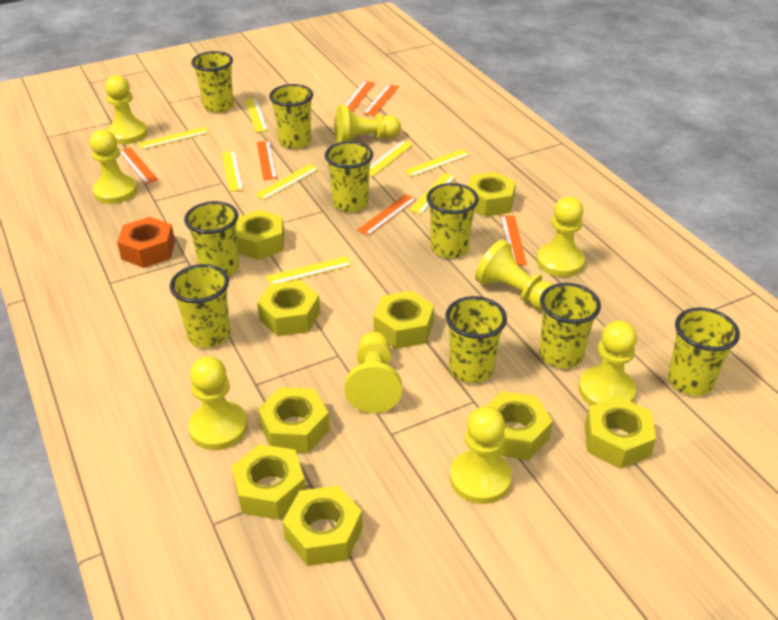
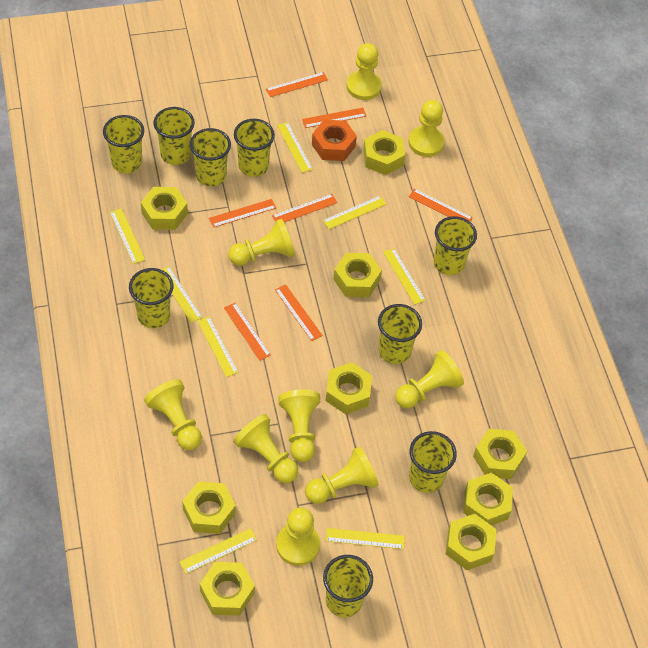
orange ruler: [120,147,158,184] [257,141,277,180] [345,81,375,112] [357,194,417,236] [363,84,399,116] [500,215,527,266] = 6 -> [209,199,276,228] [224,303,271,361] [266,72,328,97] [272,194,338,222] [275,284,323,341] [302,108,366,128] [409,189,473,222] = 7

